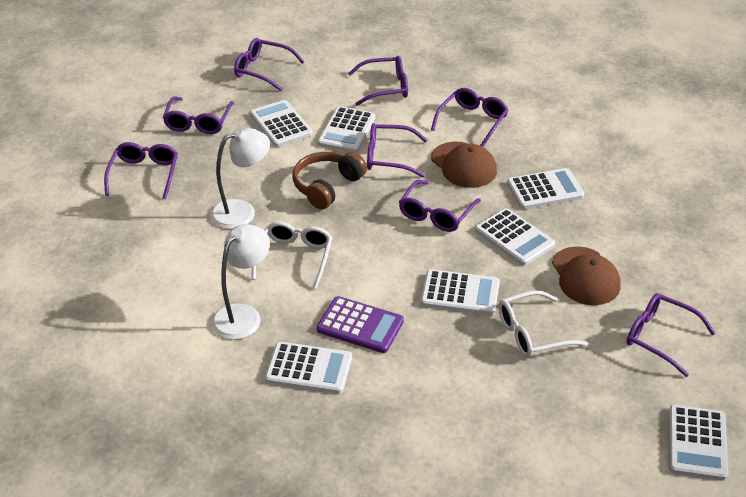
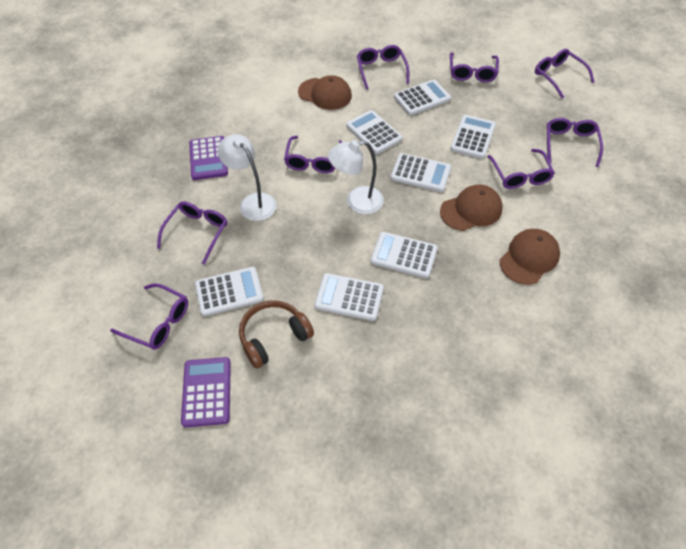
brown cap: [431,141,497,188] [552,246,621,305] = 2 -> [298,75,352,110] [440,185,503,231] [500,229,560,285] = 3
purple calculator: [317,296,404,353] = 1 -> [181,357,231,427] [189,136,228,180] = 2
white glasses: [252,221,333,289] [498,290,588,358] = 2 -> none = 0

